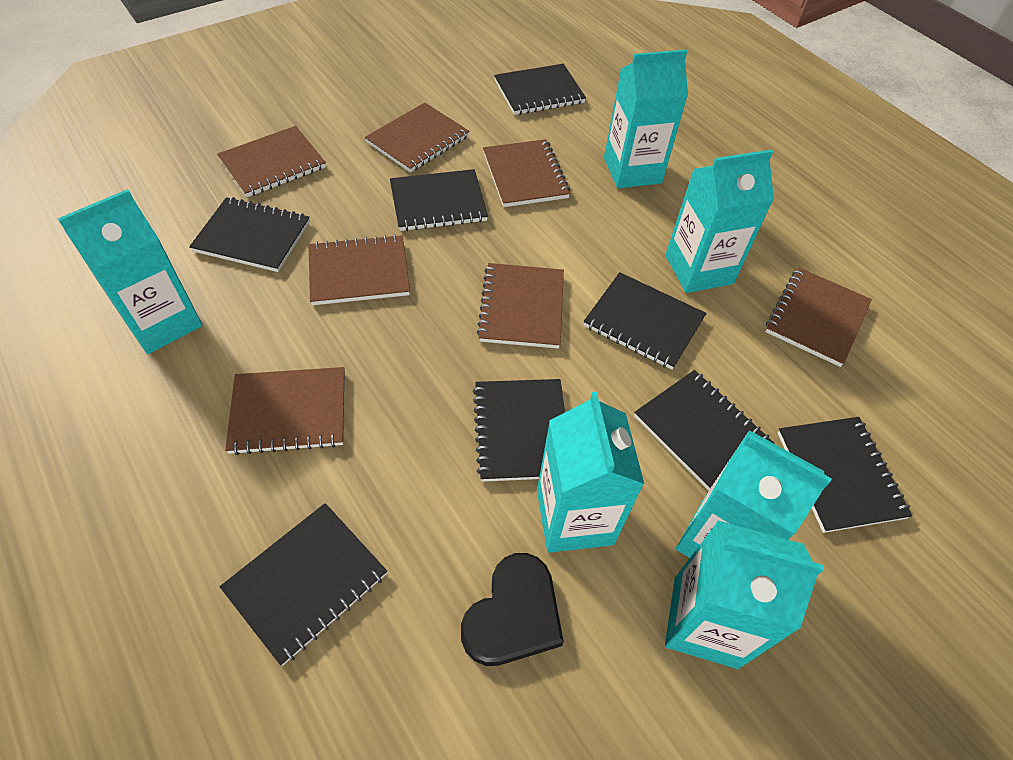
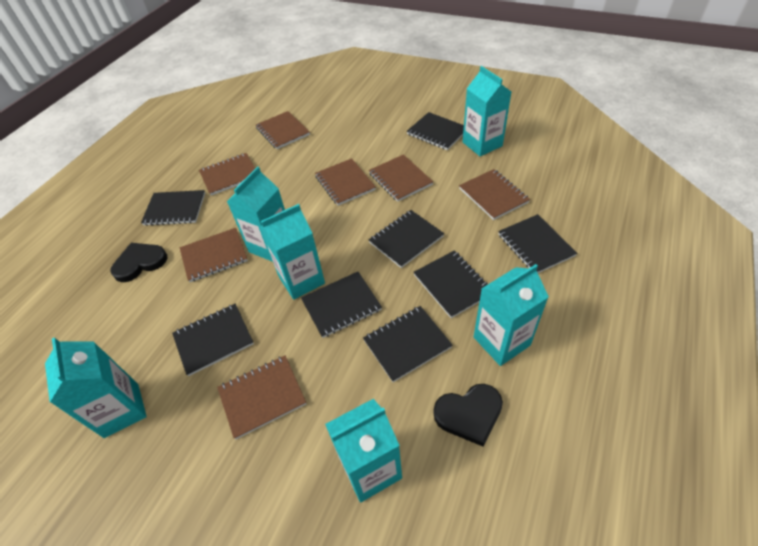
black heart: [461,553,564,666] = 1 -> [111,243,167,282] [433,384,503,446] = 2

